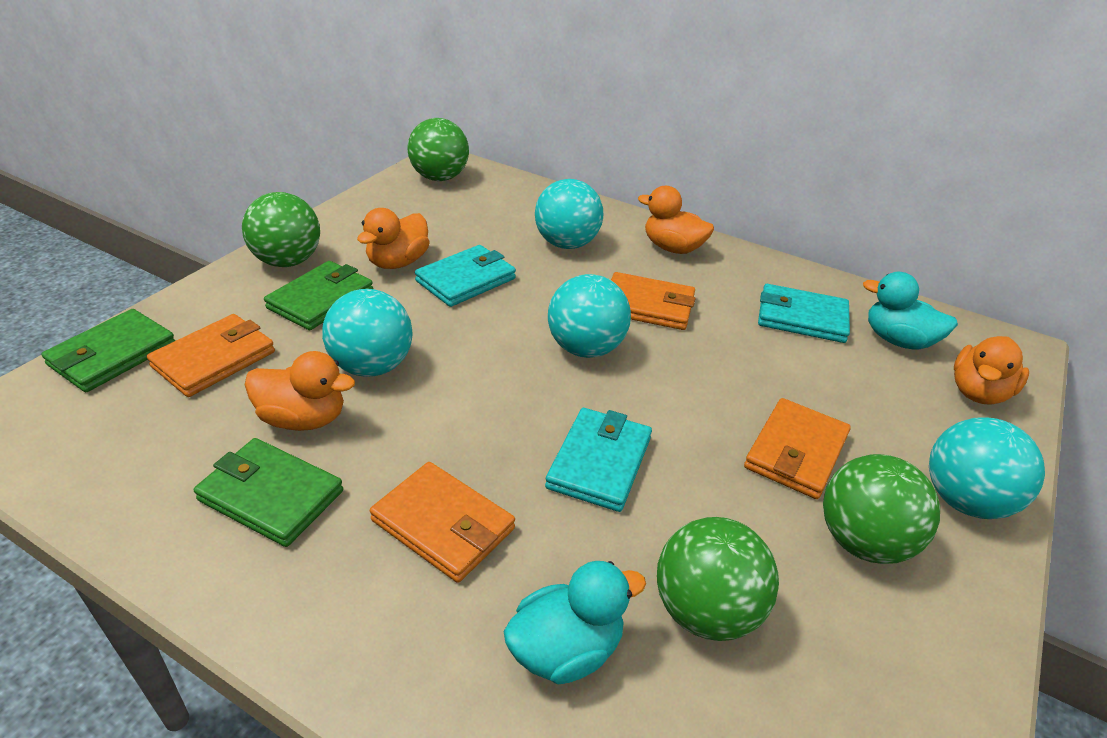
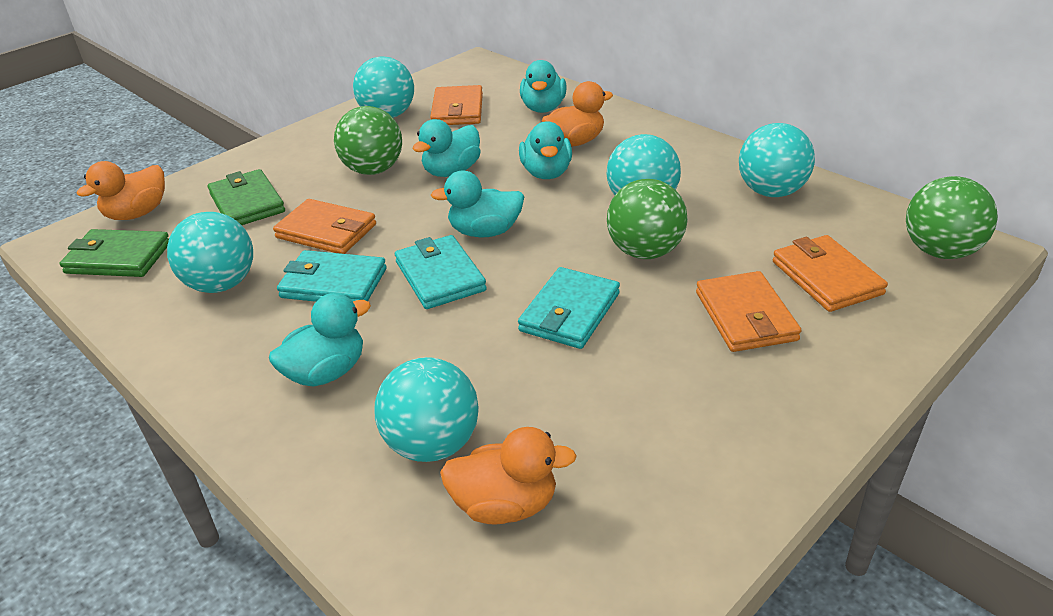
green ball: [242,192,320,267] [407,118,469,181] [657,517,779,641] [823,454,940,564] = 4 -> [334,106,402,175] [607,179,688,259] [906,176,998,259] = 3
green wallet: [41,309,175,392] [194,438,343,547] [264,261,373,330] = 3 -> [60,229,169,277] [208,169,285,225] = 2
orange duck: [245,351,355,431] [357,208,430,269] [638,186,714,254] [954,336,1029,405] = 4 -> [77,161,165,220] [440,427,577,524] [542,81,613,147] = 3
turquoise ball: [322,289,413,377] [535,179,603,249] [548,274,631,358] [929,417,1045,519] = 4 -> [167,212,253,293] [353,57,414,118] [374,357,479,462] [606,134,681,195] [739,123,815,197] = 5
turquoise duck: [504,561,646,685] [863,272,958,350] = 2 -> [269,293,371,387] [412,119,481,177] [431,171,525,237] [519,121,572,179] [520,60,567,113] = 5

